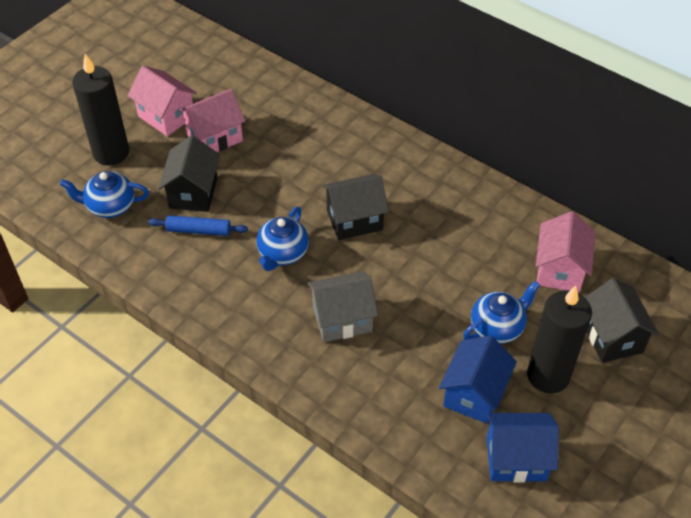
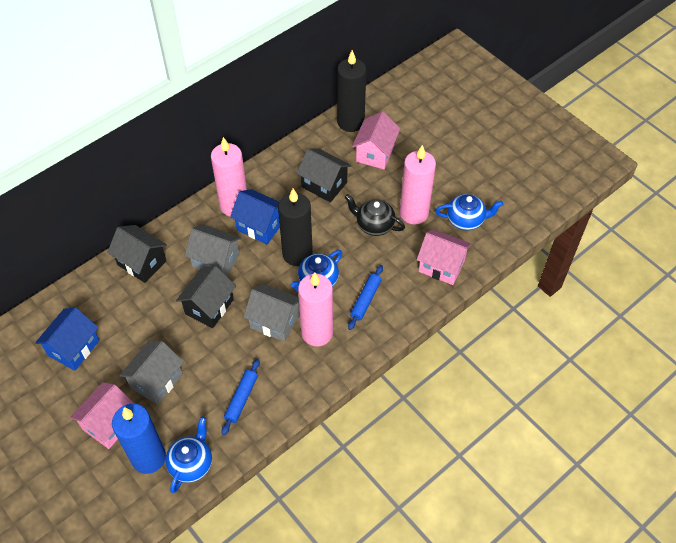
black teapot: none = 0 -> [345,194,405,236] = 1
blue candle: none = 0 -> [112,404,166,474] = 1
blue rolling pin: [148,215,248,236] = 1 -> [222,359,260,435] [348,265,383,330] = 2
grey house: [307,271,378,342] = 1 -> [119,341,184,405] [185,225,241,276] [244,284,299,342] = 3
pink candle: none = 0 -> [211,137,247,216] [298,272,333,346] [400,145,436,225] = 3

